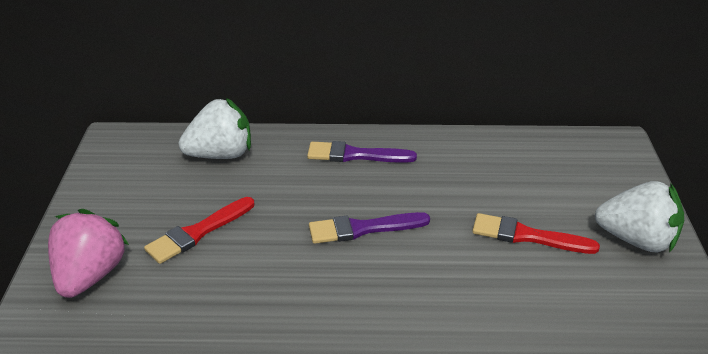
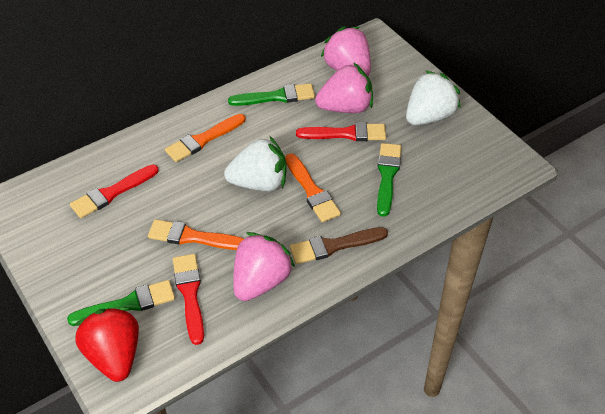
brown brush: none = 0 -> [290,227,388,264] = 1
green brush: none = 0 -> [67,280,175,326] [228,83,315,106] [377,143,402,217] = 3
orange brush: none = 0 -> [148,219,244,250] [165,114,245,162] [285,153,341,222] = 3
pink strawberry: [48,209,129,298] = 1 -> [233,232,295,301] [315,62,373,113] [321,26,371,76] = 3
purple brush: [307,141,417,163] [309,212,430,244] = 2 -> none = 0
red brush: [144,197,254,264] [472,213,600,254] = 2 -> [70,164,159,218] [173,254,204,345] [296,122,386,141] = 3
red strawberry: none = 0 -> [74,306,139,382] = 1

